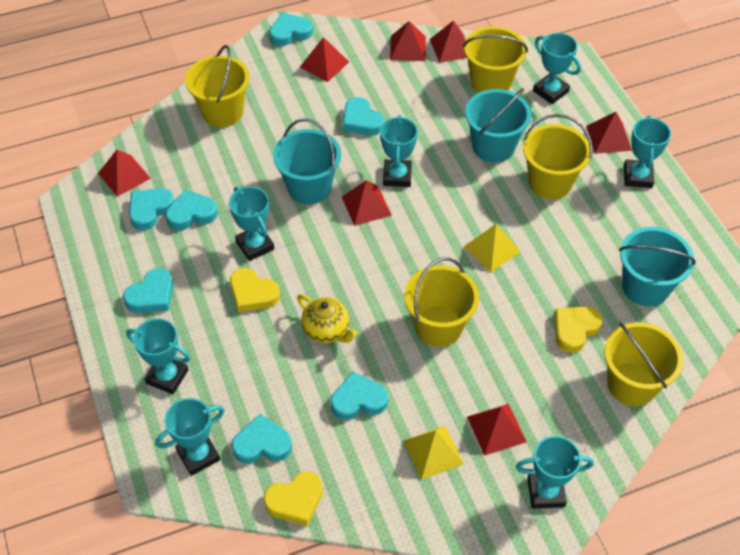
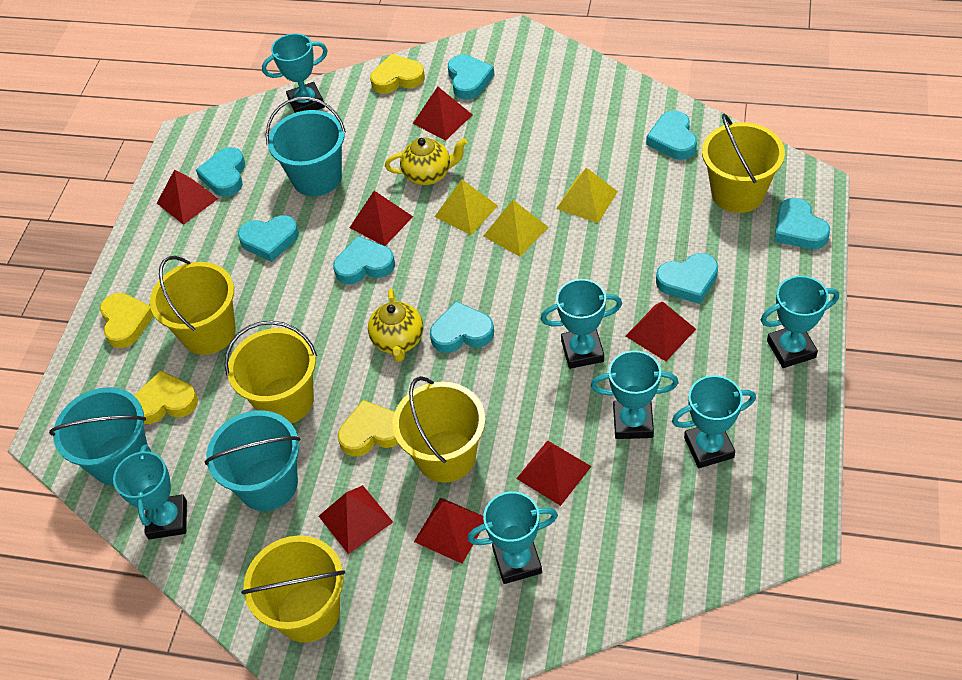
turquoise heart: [123,268,173,313] [129,188,174,230] [166,190,218,230] [232,414,292,464] [269,13,313,46] [331,371,388,420] [343,97,384,136] = 7 -> [196,147,245,197] [238,215,299,262] [333,236,395,284] [430,301,494,353] [448,54,494,100] [646,111,697,160] [656,253,718,304] [775,198,830,249] = 8
yellow heart: [230,268,280,312] [264,471,323,526] [554,306,603,353] = 3 -> [100,293,154,348] [134,370,198,424] [338,400,398,457] [370,54,425,94] = 4
yellow pyramid: [403,426,464,480] [464,224,521,272] = 2 -> [434,179,498,235] [483,200,548,257] [556,167,618,223] = 3
yellow teapot: [297,294,357,343] = 1 -> [368,289,423,362] [385,137,467,185] = 2

